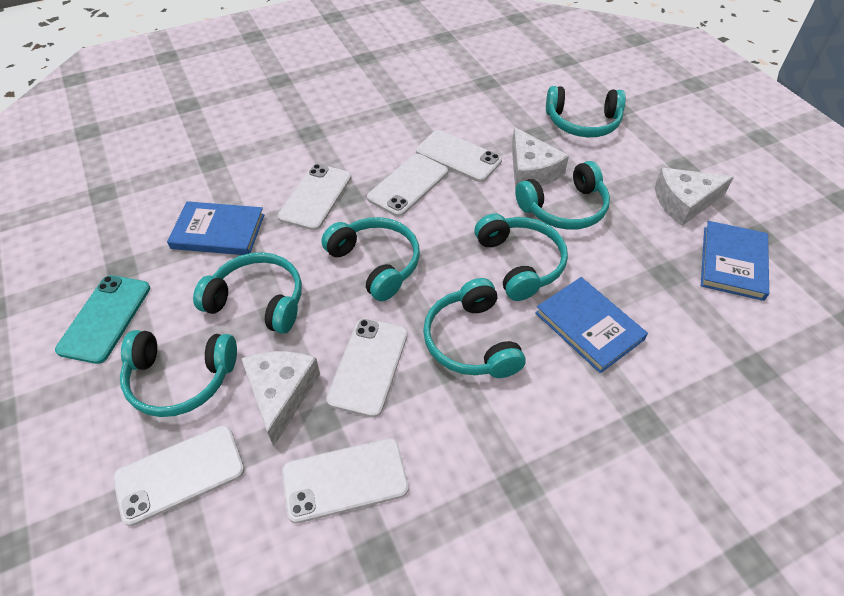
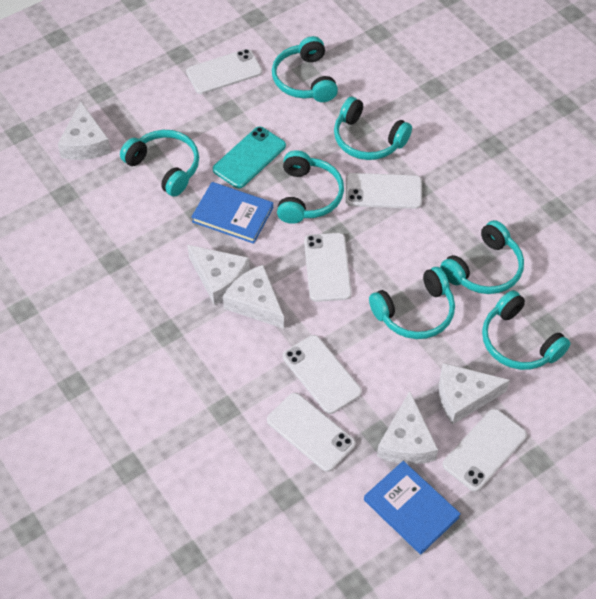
blue book: [167,201,264,255] [535,277,648,373] [701,221,769,301] = 3 -> [191,182,273,244] [364,461,461,554] = 2
white cheese: [241,351,320,446] [512,127,569,189] [655,168,734,226] = 3 -> [58,101,111,160] [187,245,250,305] [223,265,284,329] [377,391,438,464] [439,363,510,425] = 5

